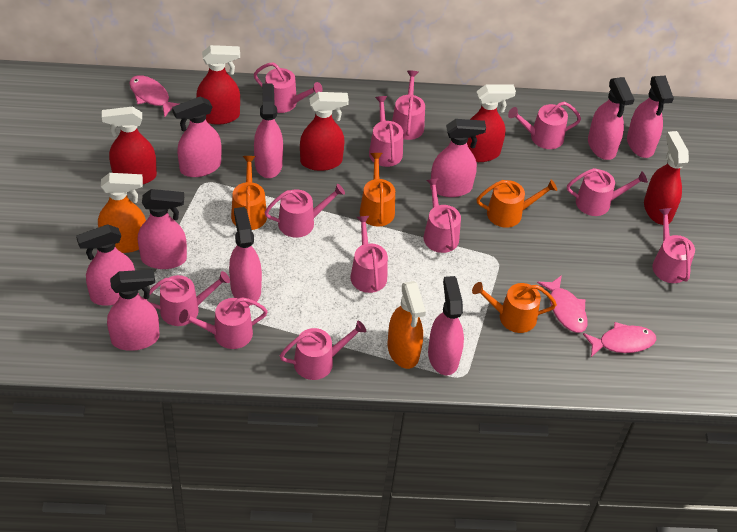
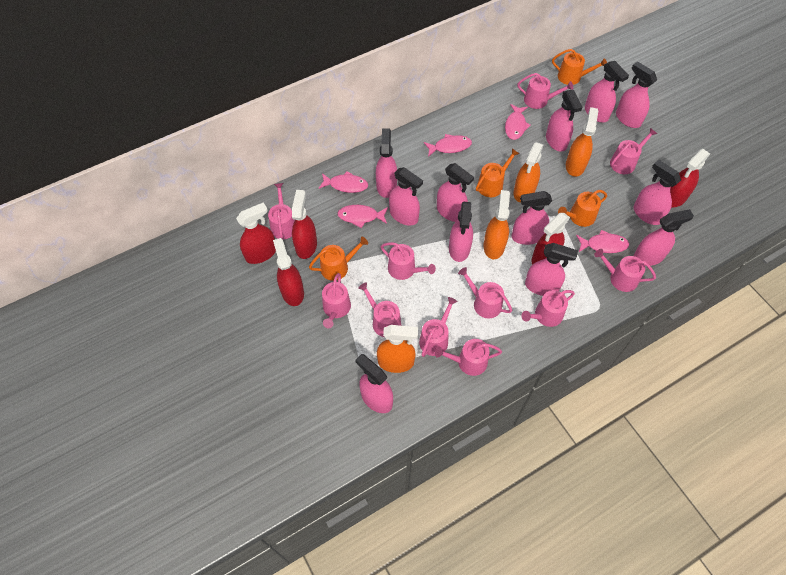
orange spray bottle: [98,173,146,253] [387,281,426,369] = 2 -> [377,325,418,373] [484,190,510,259] [513,142,543,202] [566,107,598,177] = 4
pink fish: [129,75,179,118] [537,275,588,333] [583,322,656,357] = 3 -> [318,171,368,193] [337,205,388,228] [424,134,472,157] [505,104,531,140] [576,230,629,253] = 5
pink spray bottle: [76,224,135,306] [107,269,159,351] [138,189,187,269] [172,96,222,177] [229,207,262,306] [254,83,283,178] [428,276,464,375] [430,119,486,197] [588,77,635,160] [627,76,674,158] = 10 -> [355,354,393,413] [376,128,397,198] [389,167,423,226] [437,163,474,222] [449,201,473,262] [512,191,552,245] [525,243,578,296] [546,90,583,152] [585,61,629,122] [616,62,657,128] [634,160,681,225] [634,209,694,266] = 12
pink watering can: [144,271,230,326] [179,297,268,349] [254,62,323,113] [264,184,345,238] [280,321,366,380] [350,216,388,293] [369,96,403,167] [392,70,425,140] [423,178,461,253] [508,102,581,149] [567,168,648,216] [652,208,695,283] = 12 -> [268,183,295,239] [322,273,351,328] [358,282,402,337] [381,242,436,280] [419,297,457,357] [435,339,502,376] [458,267,512,319] [517,73,574,109] [521,290,575,327] [594,249,656,292] [610,128,657,174] = 11

